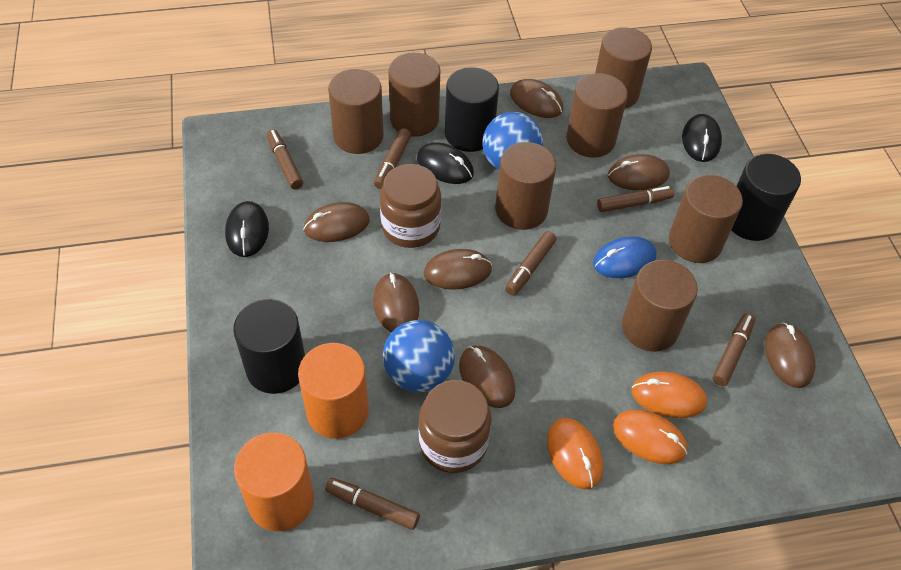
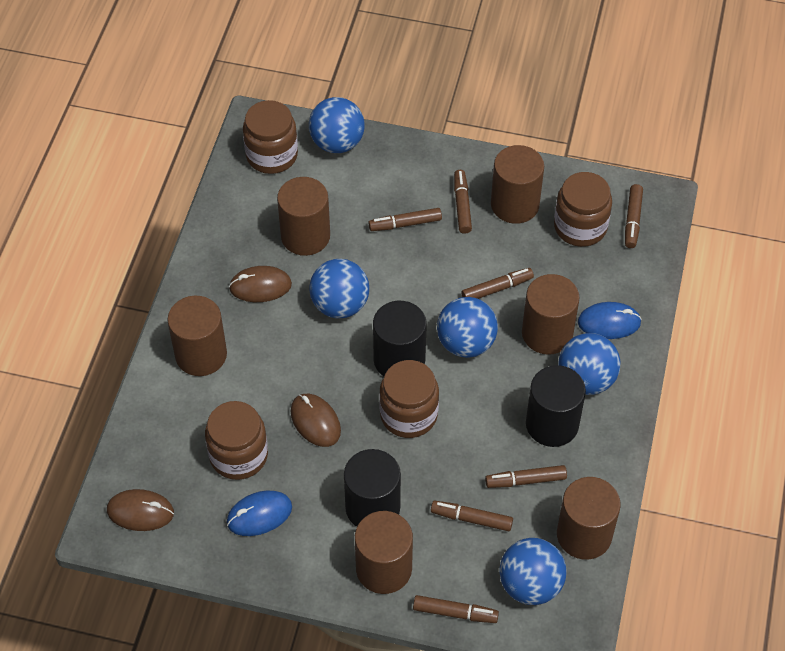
black mouse: [225,201,269,257] [417,142,474,184] [682,114,722,162] = 3 -> none = 0
blue ball: [383,320,455,392] [482,112,543,170] = 2 -> [309,97,365,153] [309,259,369,318] [437,297,498,358] [499,538,567,605] [558,333,621,395] = 5
blue mouse: [593,236,656,278] = 1 -> [227,491,292,536] [578,302,642,339] = 2
brown cylinder: [328,69,383,154] [388,53,440,137] [495,142,556,230] [566,73,628,157] [595,27,652,109] [622,260,698,352] [669,175,743,263] = 7 -> [167,296,227,376] [277,177,330,256] [355,511,413,594] [491,145,544,224] [522,274,580,355] [557,477,621,560] = 6
brown jar: [380,164,441,248] [419,380,492,473] = 2 -> [205,401,268,480] [243,100,298,174] [379,360,439,438] [554,172,612,247] = 4
brown marker: [267,129,303,189] [325,478,420,530] [374,128,411,189] [505,231,556,295] [597,186,674,212] [713,313,755,386] = 6 -> [368,208,442,231] [413,595,499,623] [431,501,513,531] [454,170,472,234] [461,268,534,299] [485,465,567,488] [625,184,643,248] = 7
brown mouse: [303,202,370,242] [373,272,419,332] [424,249,492,290] [459,346,516,408] [510,79,563,118] [608,154,670,190] [765,322,815,388] = 7 -> [107,489,174,531] [229,266,292,302] [291,394,341,447] = 3
orange cylinder: [234,432,314,531] [298,343,369,439] = 2 -> none = 0
orange mouse: [547,418,603,490] [613,410,687,464] [631,371,707,418] = 3 -> none = 0

